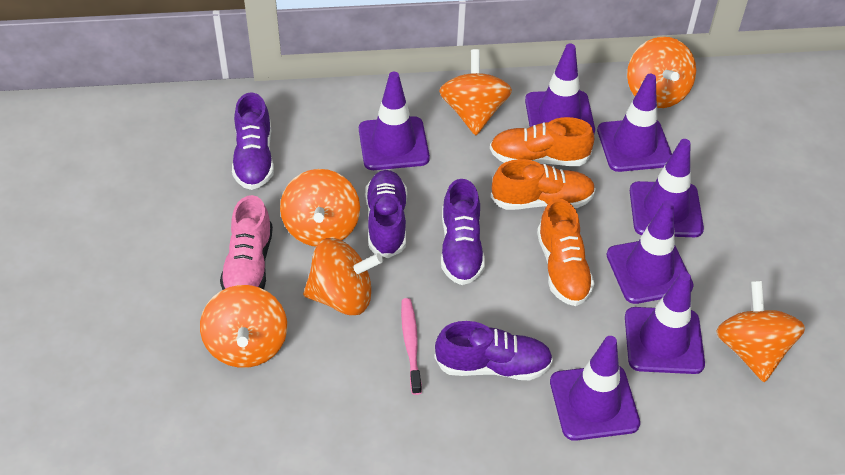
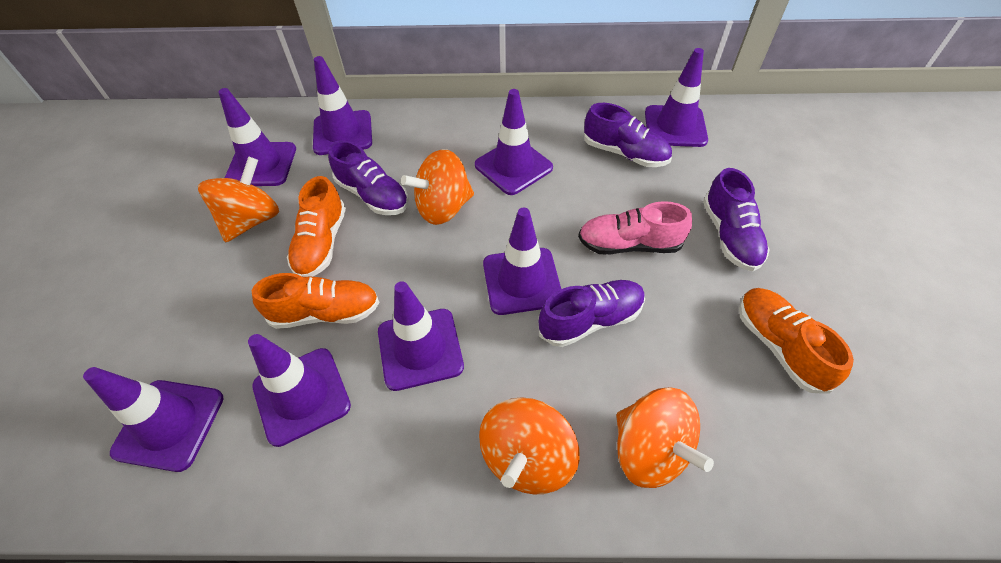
orange spinning top: [200,285,287,368] [280,169,360,246] [303,238,383,315] [439,49,512,135] [627,37,696,108] [716,281,805,382] = 6 -> [198,156,279,242] [401,149,474,225] [479,397,580,494] [616,388,714,488] = 4
pink toothbrush: [401,298,422,395] = 1 -> none = 0
purple traffic cone: [359,72,430,170] [525,44,595,134] [550,336,640,441] [597,74,672,172] [606,200,694,304] [625,272,705,374] [630,139,704,237] = 7 -> [83,367,224,472] [218,88,296,186] [248,334,351,447] [313,56,372,155] [378,281,464,391] [475,89,553,195] [483,208,561,315] [645,48,708,147] = 8

